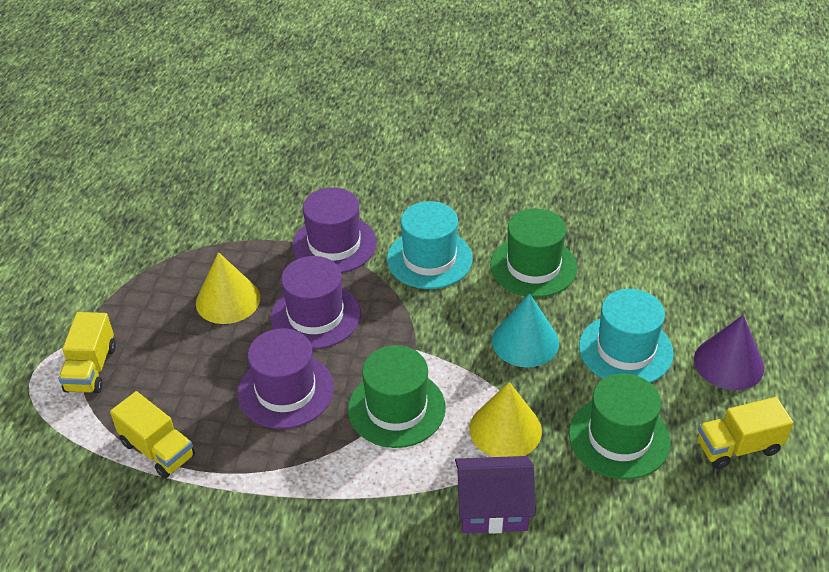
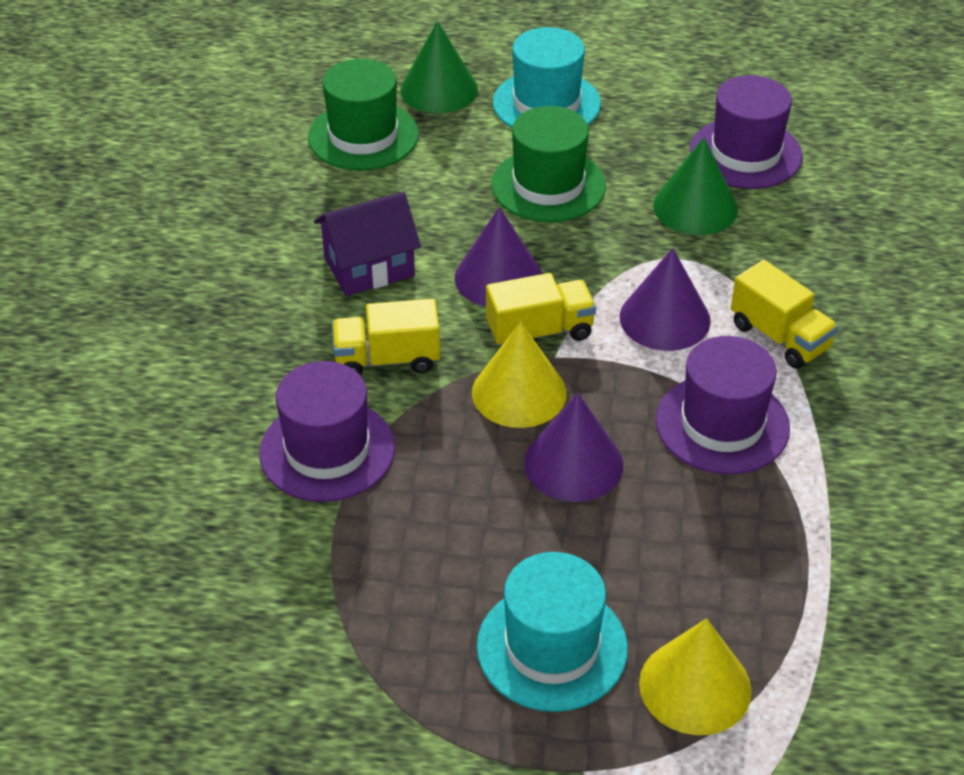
green cone: none = 0 -> [400,21,478,113] [653,137,738,235] = 2
green hat: [348,345,446,448] [490,208,577,297] [569,373,671,479] = 3 -> [308,59,419,171] [491,106,606,222] = 2
purple cone: [694,315,764,390] = 1 -> [455,207,542,307] [524,393,623,502] [620,248,711,351] = 3
turquoise cone: [492,293,559,367] = 1 -> none = 0

